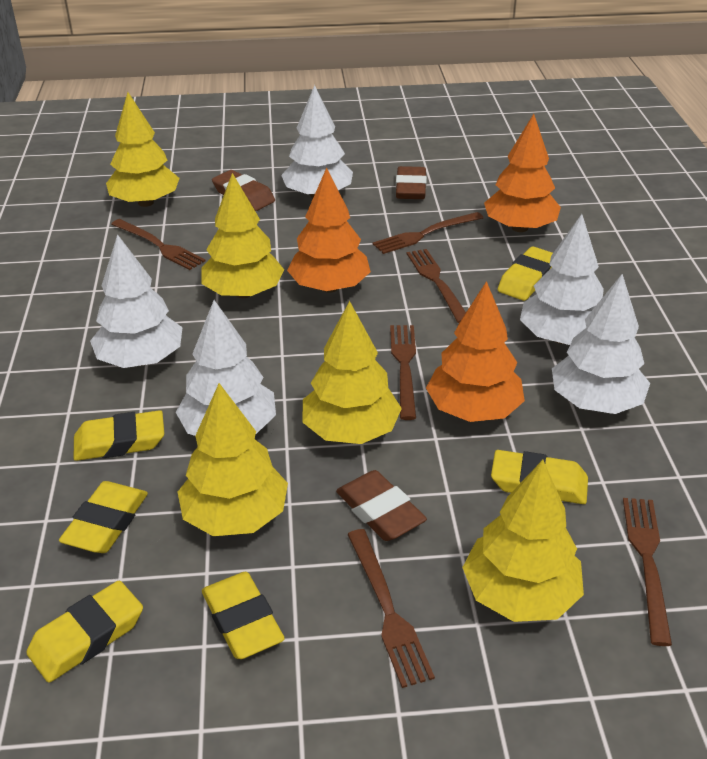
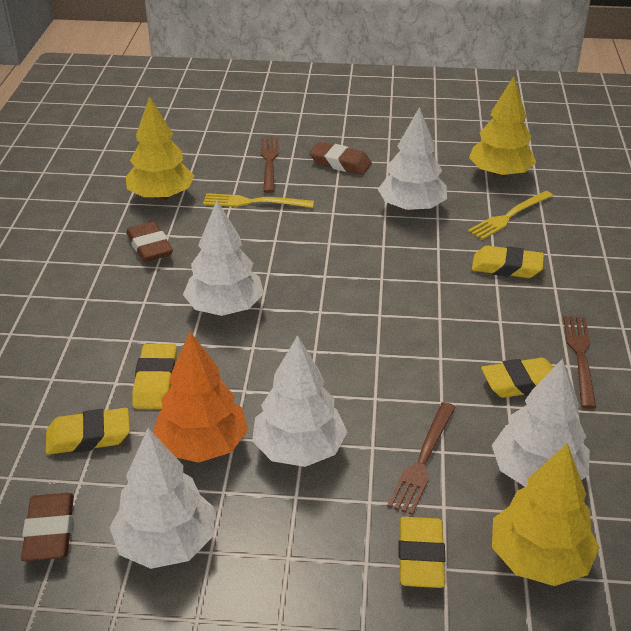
brown fork: [111,219,206,270] [347,529,435,688] [373,212,483,254] [390,325,416,420] [407,249,466,323] [623,498,672,646] = 6 -> [261,138,278,193] [387,402,456,515] [563,316,596,409] = 3
orange tree: [287,167,371,293] [426,281,525,422] [484,114,561,232] = 3 -> [153,332,248,463] = 1
yellow eraser: [26,581,143,682] [59,481,148,553] [74,410,164,461] [202,572,285,659] [491,450,588,504] [497,246,553,301] = 6 -> [46,408,130,455] [132,344,177,409] [399,517,446,588] [472,246,544,278] [481,358,553,398] = 5
yellow fork: none = 0 -> [203,193,314,208] [468,191,553,240] = 2
yellow tree: [106,92,180,207] [178,383,288,536] [202,173,284,298] [302,301,402,444] [462,460,584,622] = 5 -> [126,96,194,201] [469,76,536,178] [492,443,600,586] = 3

